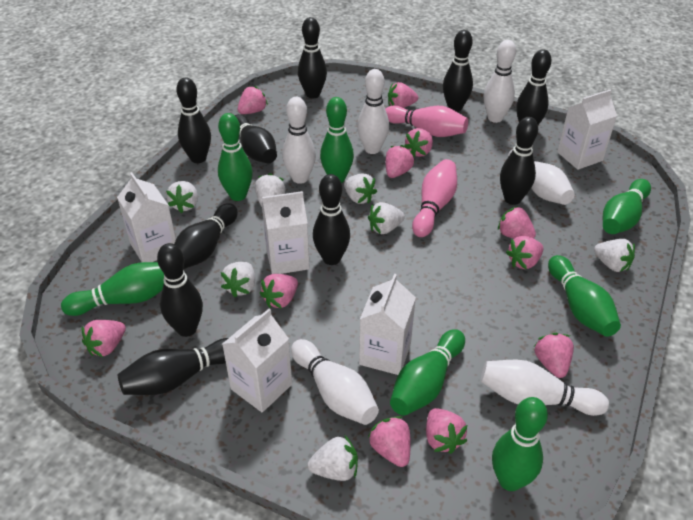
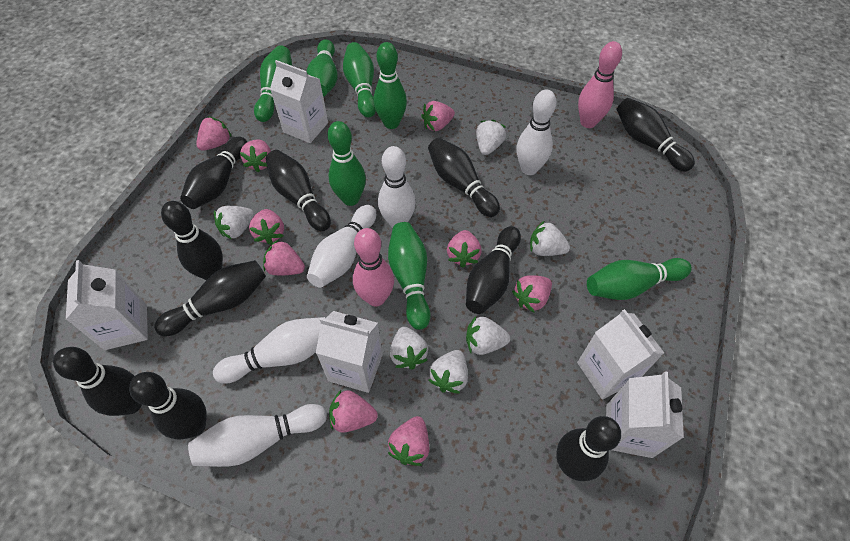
pink strawberry: [82,320,126,357] [238,86,268,114] [260,274,298,308] [368,416,411,467] [386,145,414,178] [388,82,418,108] [404,128,433,157] [426,408,467,454] [498,206,536,239] [506,236,543,269] [534,333,574,378] = 11 -> [196,116,232,151] [240,139,271,173] [249,209,284,245] [263,239,305,275] [329,390,378,433] [388,416,429,466] [421,101,455,131] [447,230,482,268] [512,275,552,312] = 9
white bowling pin: [282,97,316,184] [291,339,379,425] [357,69,389,154] [481,359,609,416] [484,40,516,123] [508,149,575,205] = 6 -> [188,404,327,467] [213,317,326,384] [307,205,376,288] [378,146,416,228] [516,89,556,175] = 5
white strawberry: [166,181,198,213] [221,262,255,298] [255,173,286,207] [308,435,358,481] [344,174,377,204] [368,202,405,234] [594,239,635,272] = 7 -> [214,206,254,240] [390,327,428,370] [429,350,468,394] [466,316,510,355] [476,120,506,155] [530,221,570,256] = 6

